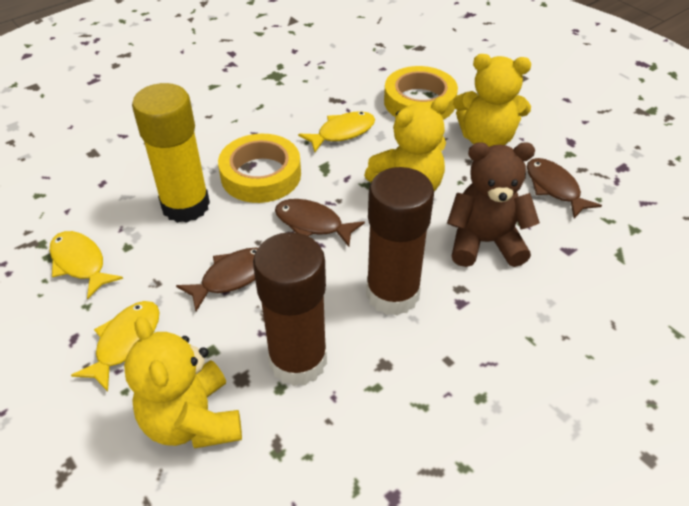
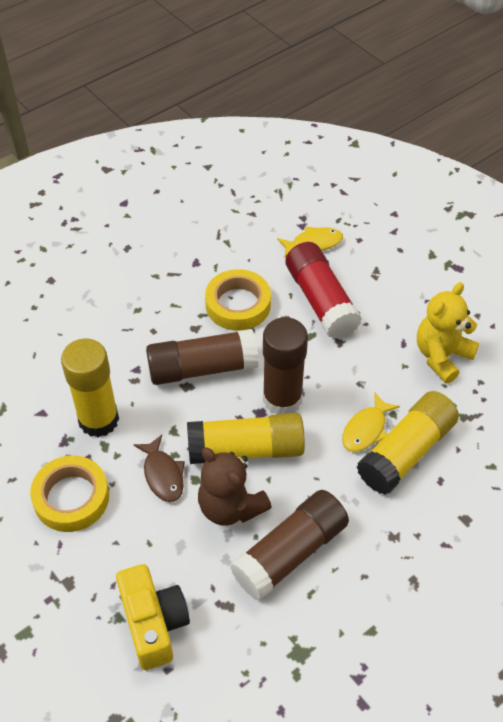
brown fish: [176,247,258,311] [275,199,365,247] [527,158,602,218] = 3 -> [134,435,185,502] = 1
brown glue stick: [253,232,327,386] [366,167,434,316] = 2 -> [146,329,259,385] [230,490,349,601] [263,317,308,414] = 3
red glue stick: none = 0 -> [286,242,362,339] = 1
yellow camera: none = 0 -> [116,564,190,670] = 1
yellow fish: [50,231,123,299] [71,301,159,392] [298,111,375,152] = 3 -> [277,226,343,257] [342,392,400,452] = 2
yellow glue stick: [132,83,210,223] = 1 -> [61,338,119,437] [187,413,305,464] [357,391,459,495] = 3
yellow teddy bear: [124,316,242,448] [364,96,449,191] [453,54,531,147] = 3 -> [417,282,479,383] = 1

